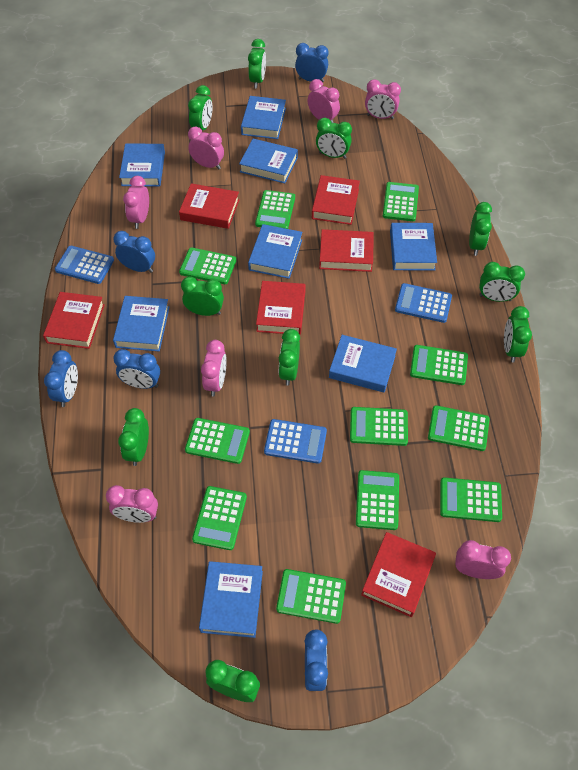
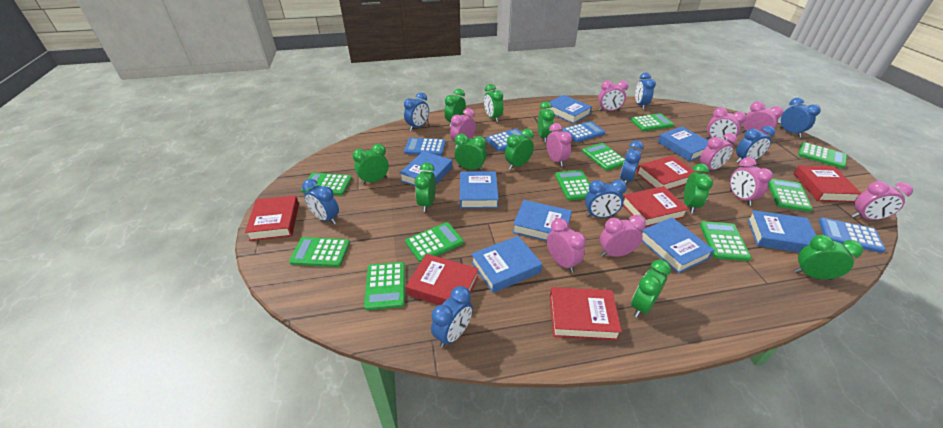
blue calculator: [55,246,114,284] [264,419,327,464] [395,283,452,323] = 3 -> [404,138,446,156] [486,128,525,151] [562,121,605,142] [819,218,886,253] = 4
blue clock: [44,350,78,407] [113,231,155,273] [113,349,160,389] [295,43,329,82] [304,629,328,691] = 5 -> [302,179,339,224] [404,93,429,131] [431,286,473,348] [585,180,627,218] [620,140,644,184] [635,72,656,110] [736,126,775,163] [780,98,821,137] = 8
green calculator: [179,247,236,284] [185,418,250,464] [192,486,247,550] [255,190,295,229] [276,569,346,624] [350,407,408,446] [356,470,399,530] [383,182,419,221] [410,345,468,385] [428,405,490,451] [440,477,502,522] = 11 -> [289,237,350,267] [301,173,352,195] [364,262,405,310] [405,222,464,263] [555,170,590,200] [582,143,625,171] [631,113,674,131] [700,221,752,261] [768,179,813,212] [798,142,847,169] = 10
pink clock: [106,485,158,523] [123,176,149,229] [188,126,224,169] [201,340,227,396] [307,79,340,123] [365,79,401,119] [455,540,511,579] = 7 -> [450,108,476,148] [546,123,572,167] [547,218,586,273] [598,80,628,111] [600,215,646,257] [700,133,737,170] [706,107,746,143] [730,157,773,206] [742,101,783,135] [851,181,913,220] = 10

